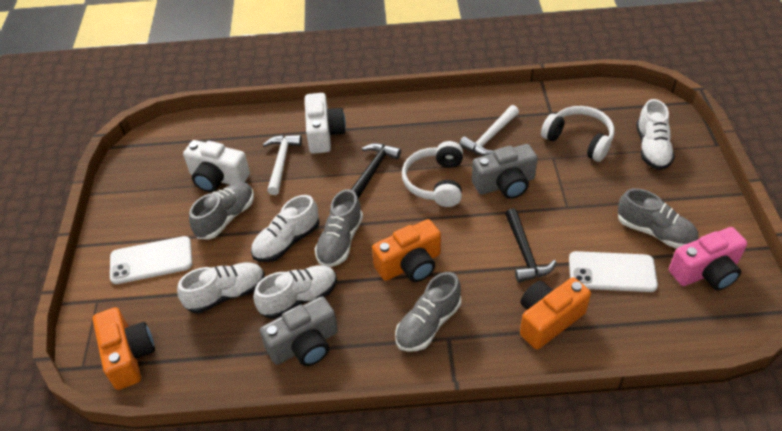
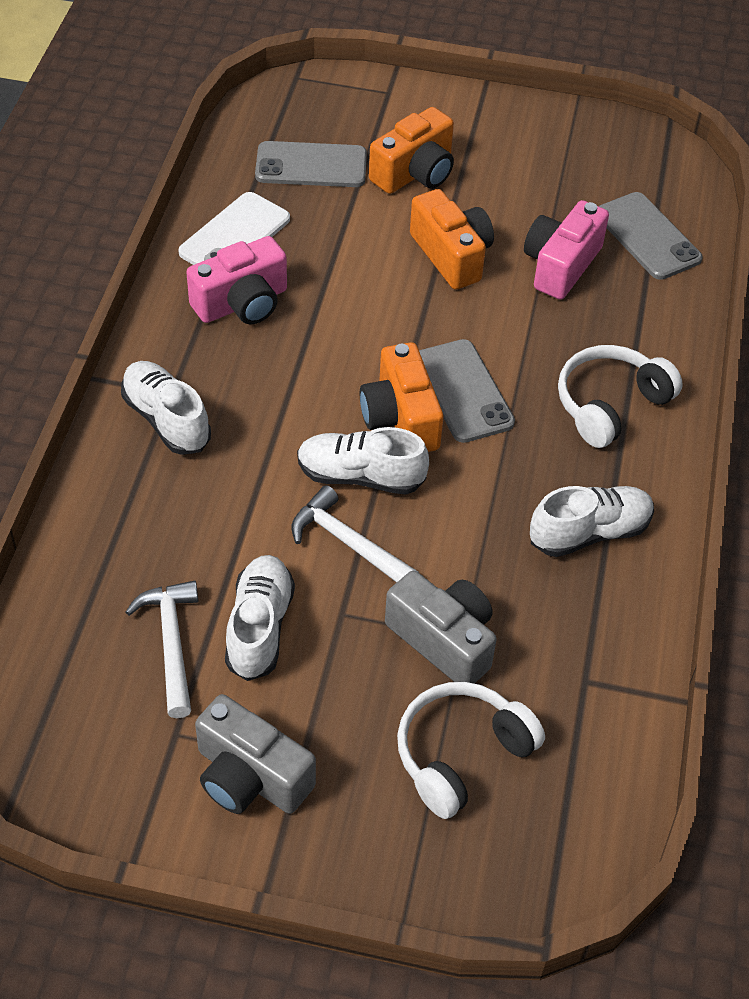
black hammer: [351,143,401,199] [505,208,556,283] = 2 -> none = 0
grey phone: none = 0 -> [255,141,367,187] [419,339,515,443] [599,192,703,280] = 3
grey shoe: [189,182,254,240] [315,189,363,267] [395,272,461,351] [618,188,698,248] = 4 -> none = 0
pink camera: [669,227,747,290] = 1 -> [186,236,287,324] [524,200,609,300] = 2
white camera: [183,140,250,192] [305,93,346,154] = 2 -> none = 0
white phone: [110,236,192,284] [569,251,658,292] = 2 -> [178,192,290,265] = 1

